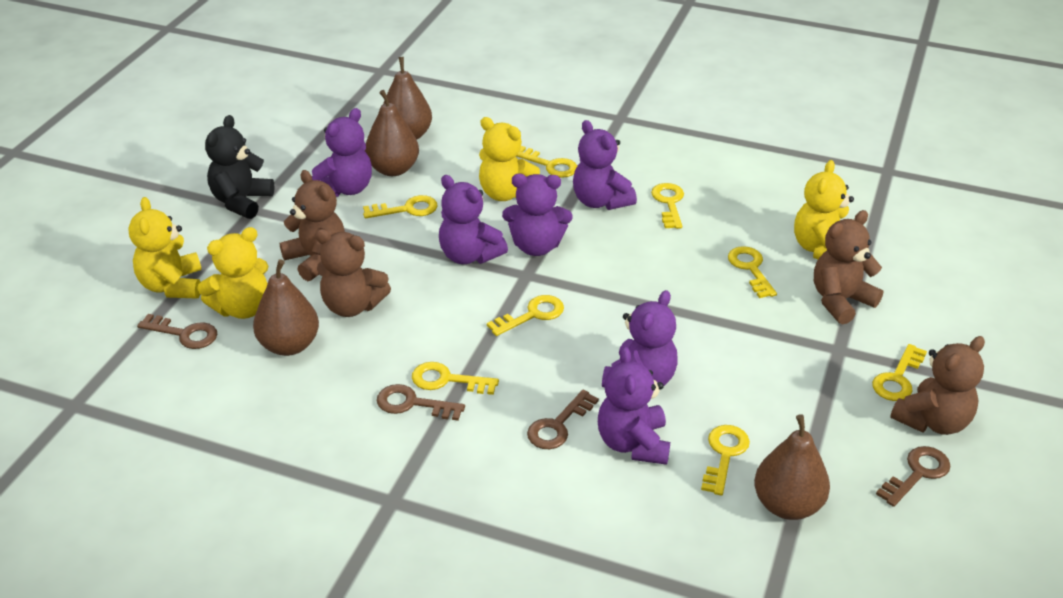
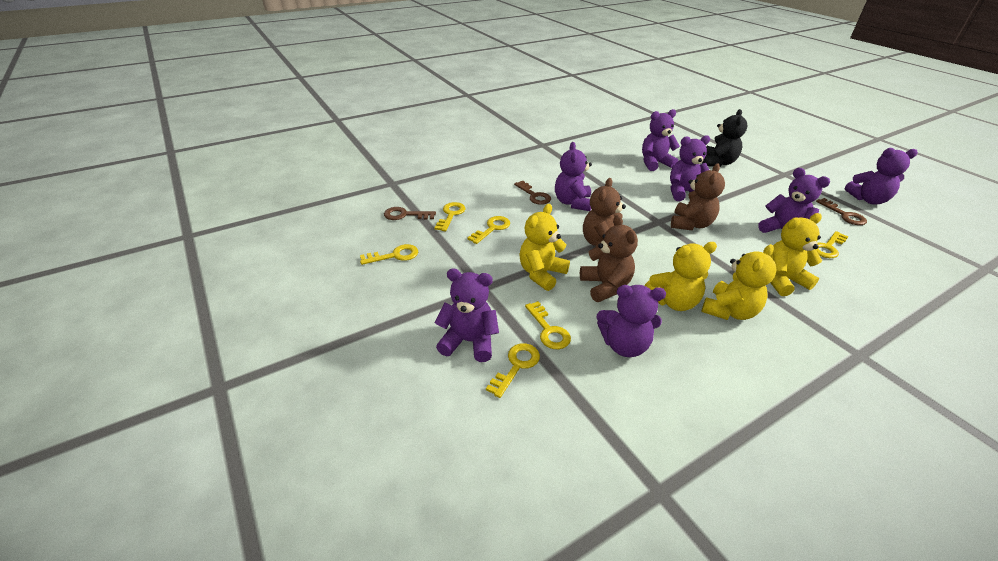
brown key: [137,314,217,349] [377,384,465,421] [527,390,599,449] [876,446,950,507] = 4 -> [384,207,436,220] [514,181,551,205] [816,198,867,225] = 3
brown pear: [253,259,319,356] [365,90,419,176] [383,57,432,140] [754,414,830,520] = 4 -> none = 0
brown teddy bear: [280,170,345,281] [315,229,391,317] [814,210,883,325] [890,336,985,435] = 4 -> [580,215,638,302] [583,178,626,247] [671,163,725,230] = 3
purple teddy bear: [312,108,372,197] [439,175,508,264] [502,174,572,256] [573,120,637,210] [598,347,670,465] [602,290,678,387] = 6 -> [434,269,499,362] [555,142,592,211] [597,285,666,357] [642,109,680,171] [670,135,710,201] [758,168,830,233] [845,148,918,204] = 7
yellow key: [363,195,438,218] [412,362,499,395] [487,295,564,336] [516,146,577,178] [651,183,684,229] [701,425,750,496] [728,246,777,298] [872,344,927,401] = 8 -> [360,244,418,265] [435,202,465,231] [467,216,510,244] [486,343,540,398] [525,301,571,349] [816,231,848,258] = 6

